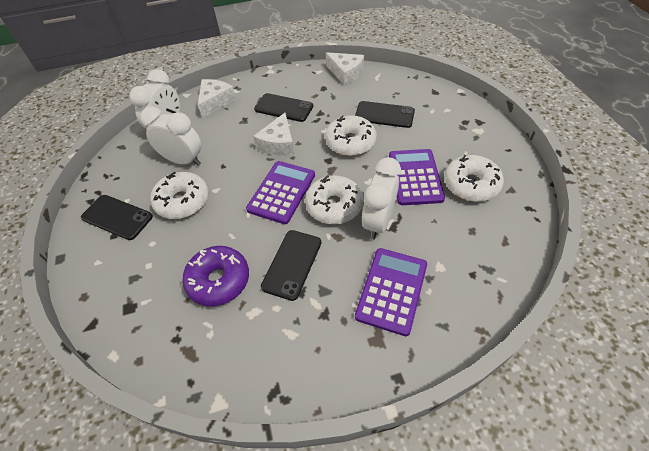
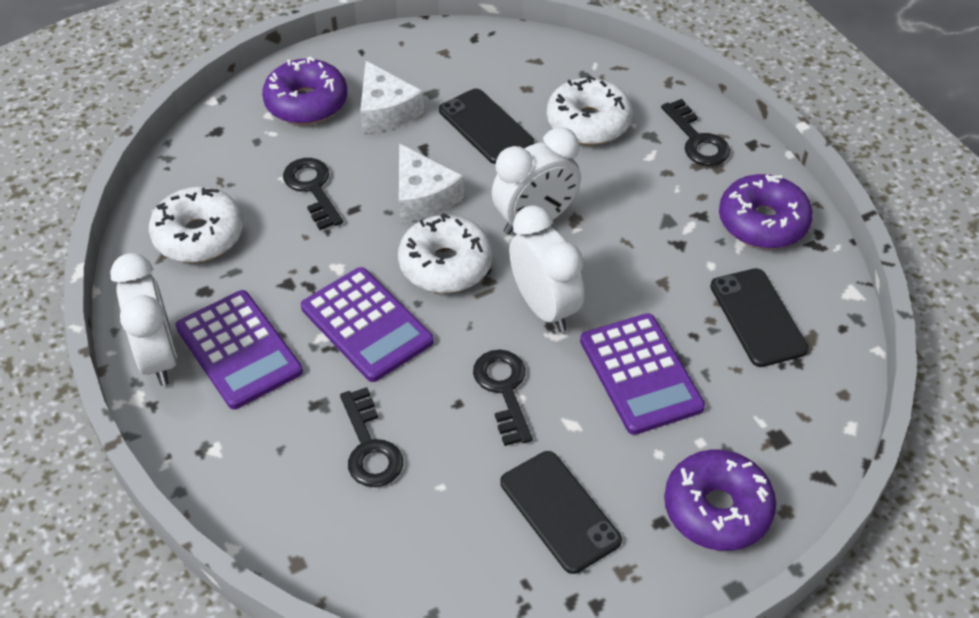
black key: none = 0 -> [283,158,343,230] [340,387,403,487] [473,350,533,446] [661,99,730,166] = 4
black phone: [81,195,153,240] [254,93,313,122] [261,230,321,301] [355,101,415,128] = 4 -> [439,88,534,164] [500,451,622,574] [710,268,809,367] = 3
purple donut: [182,246,249,306] = 1 -> [262,56,347,124] [664,450,776,551] [719,174,813,249] = 3
white cheese: [198,79,236,118] [253,113,294,156] [326,52,364,86] = 3 -> [360,61,424,133] [399,144,464,222] = 2
white donut: [150,172,209,219] [305,175,363,225] [325,115,377,156] [444,155,504,202] = 4 -> [149,187,243,263] [398,213,493,293] [547,75,632,145] = 3

